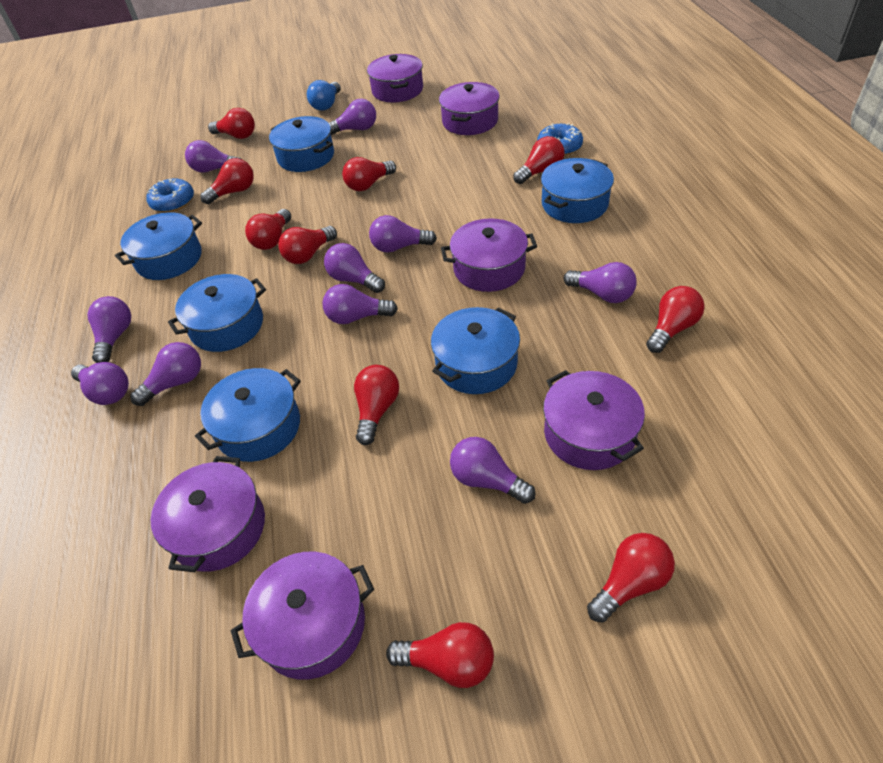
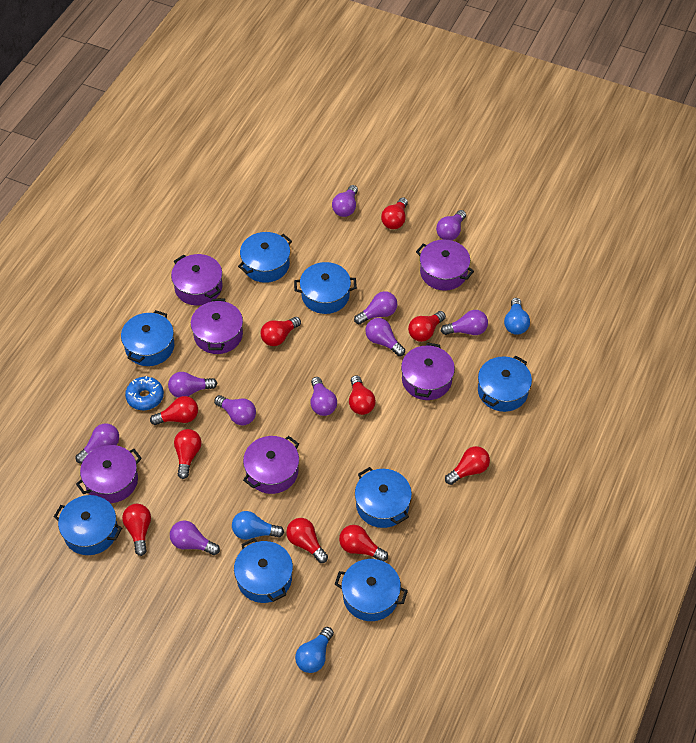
blue donut: [146,178,194,213] [537,123,583,156] = 2 -> [125,376,164,410] = 1
blue light bulb: [307,80,341,111] = 1 -> [232,511,284,540] [295,627,334,673] [504,298,530,335] = 3
blue pot: [115,212,202,280] [168,274,266,352] [195,368,301,462] [269,116,334,172] [431,307,520,394] [541,158,614,223] = 6 -> [54,495,122,555] [121,310,174,366] [234,538,293,603] [238,232,292,283] [294,262,357,314] [335,559,408,621] [355,467,412,528] [478,356,532,412] = 8

